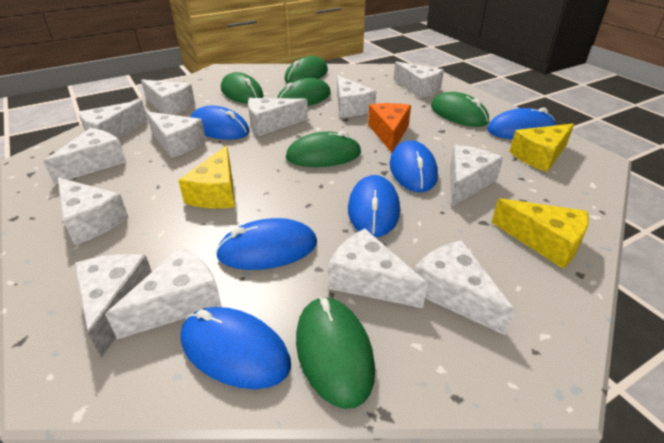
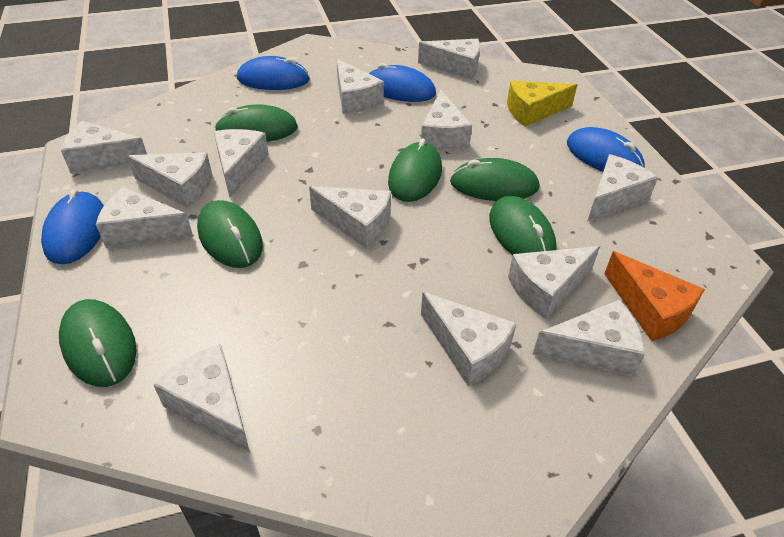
blue mouse: [181,307,291,389] [190,106,249,140] [215,218,317,270] [348,175,400,237] [390,140,438,192] [487,107,556,139] = 6 -> [41,189,104,264] [237,56,310,90] [368,63,436,102] [567,127,645,172] = 4
yellow cheese: [178,145,235,208] [491,198,589,268] [509,123,574,172] = 3 -> [507,81,577,127] = 1

